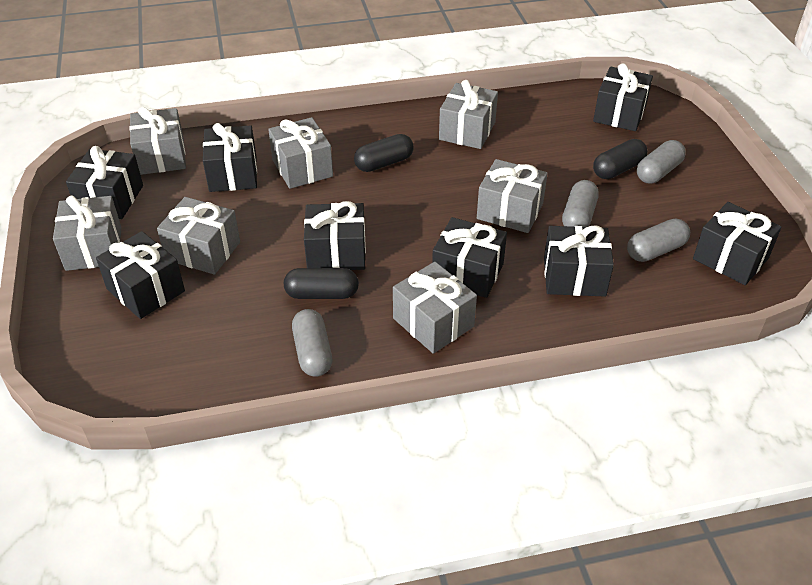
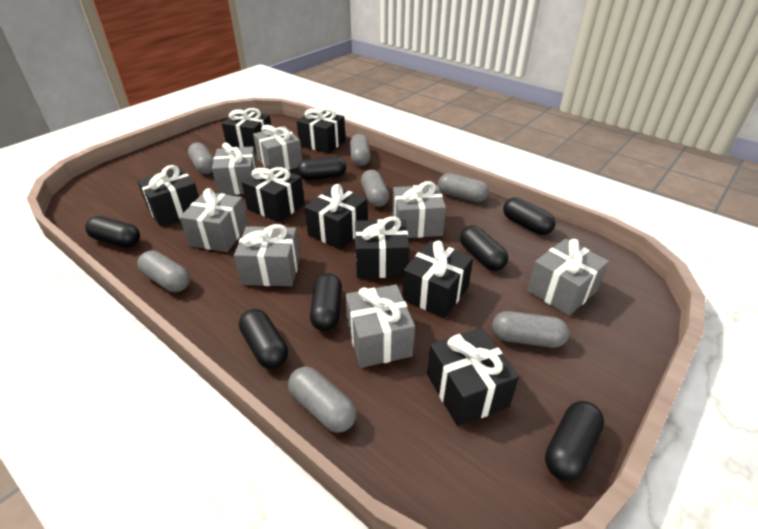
black capsule: [284,268,359,299] [354,134,414,172] [593,139,648,179] = 3 -> [85,216,140,248] [239,309,288,369] [297,156,346,180] [310,273,342,331] [460,226,508,271] [503,197,556,235] [545,401,604,481] = 7
grey capsule: [292,309,332,377] [562,180,599,227] [627,218,690,262] [637,140,686,183] = 4 -> [137,251,190,292] [188,143,214,174] [288,367,356,433] [350,134,371,166] [361,170,389,207] [438,173,489,202] [492,311,569,348] = 7

